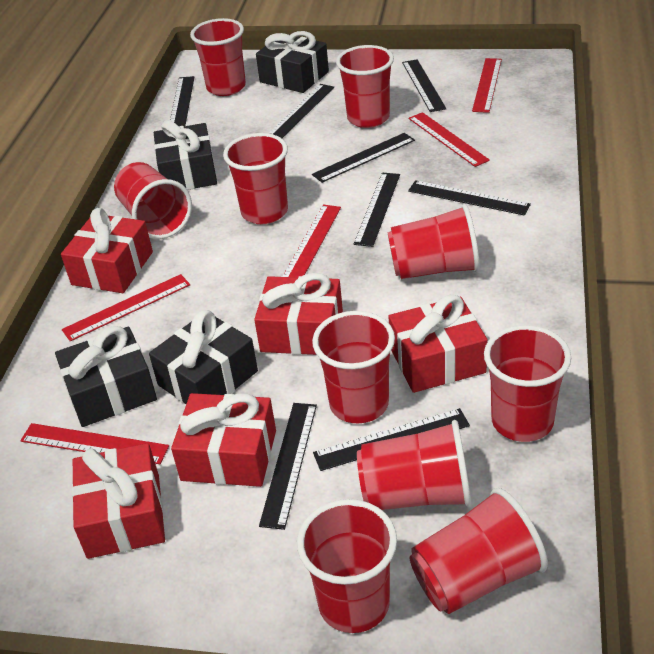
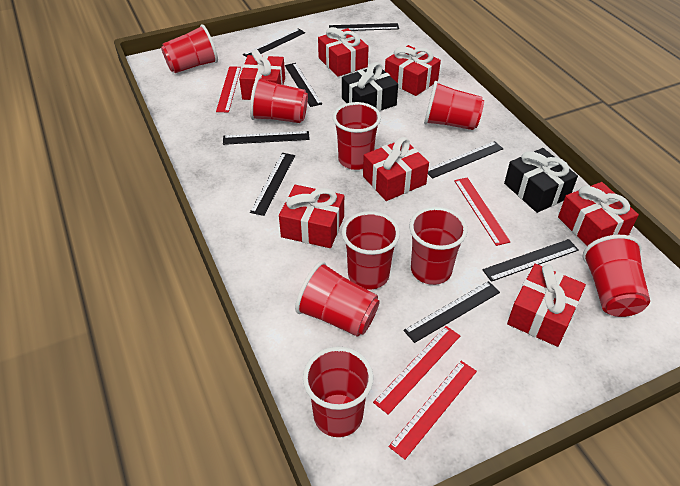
black gift: [55,326,157,427] [149,310,258,404] [154,120,217,190] [256,31,329,93] = 4 -> [342,62,398,112] [504,148,578,213] = 2
red cup: [114,162,192,239] [190,18,246,96] [223,133,288,224] [297,499,397,633] [312,311,395,423] [336,45,394,128] [357,420,472,510] [387,204,480,279] [410,488,548,614] [484,325,571,442] = 10 -> [161,24,218,73] [250,76,308,123] [295,261,380,337] [303,347,373,437] [333,102,381,170] [342,211,400,290] [409,207,468,285] [424,81,484,130] [583,235,650,317] = 9
red gift: [61,208,153,293] [72,443,165,559] [171,393,276,487] [254,273,343,355] [388,294,488,393] = 5 -> [239,49,285,100] [279,185,344,248] [318,27,369,77] [363,137,429,201] [385,45,441,96] [507,264,586,347] [558,182,639,246] = 7
red ruler: [20,423,169,464] [62,274,190,341] [282,204,341,277] [409,112,490,167] [472,58,502,113] = 5 -> [216,66,241,112] [373,326,460,415] [389,361,477,459] [454,177,510,246] = 4

